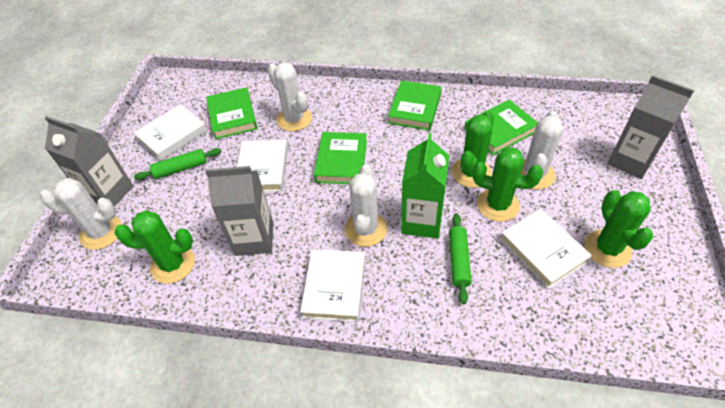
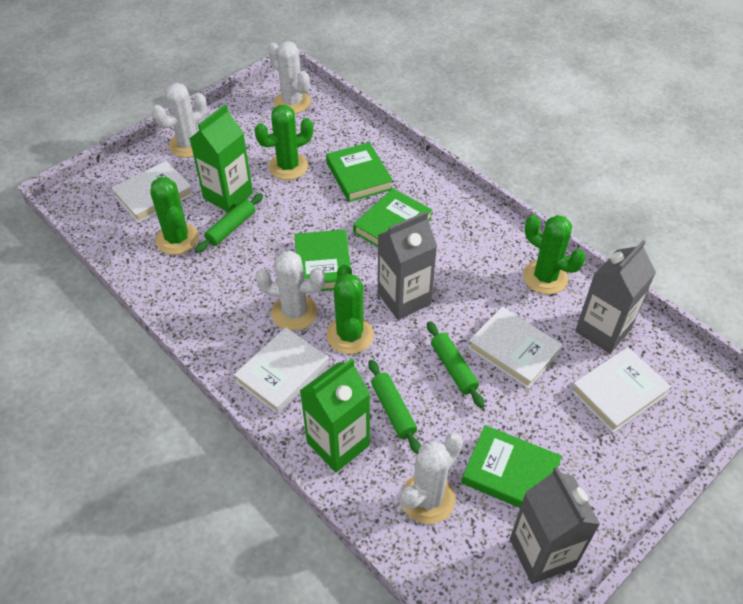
green carton: [401,133,449,239] = 1 -> [189,104,253,212] [300,358,370,472] = 2
green rolling pin: [134,148,222,180] [449,214,472,304] = 2 -> [195,193,263,253] [368,360,421,454] [427,321,484,408] = 3

